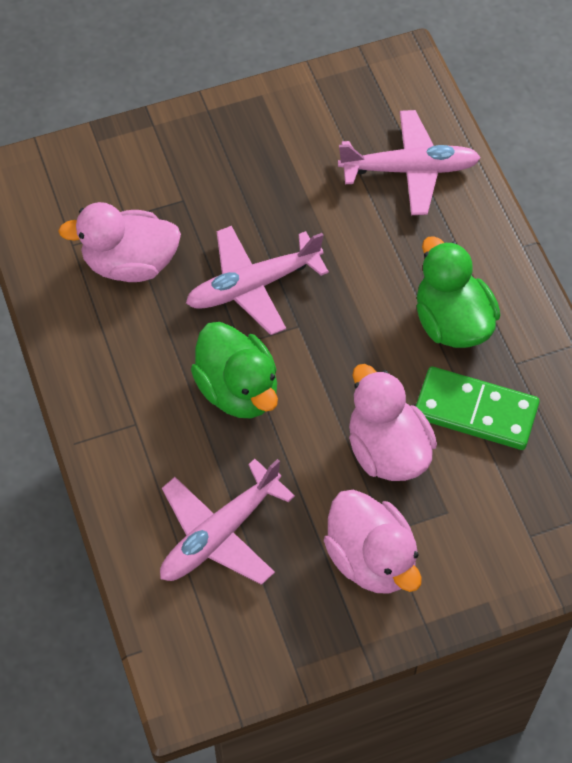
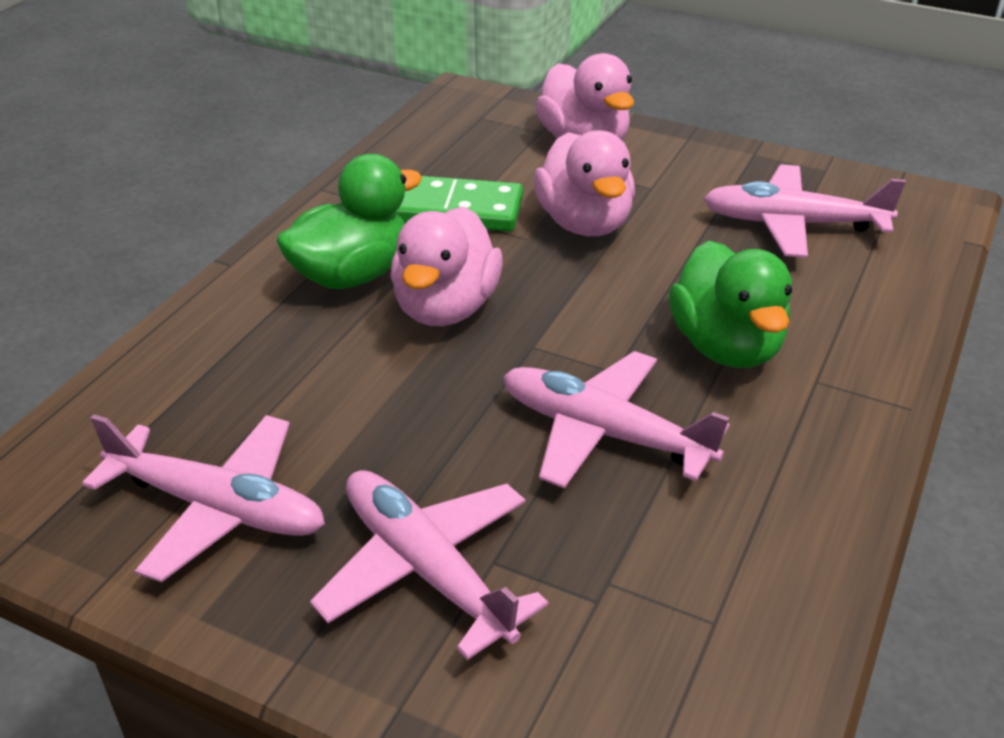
pink plane: [160,459,295,585] [186,226,329,335] [338,110,481,215] = 3 -> [82,414,325,582] [310,470,549,660] [503,351,730,489] [703,164,906,258] = 4

